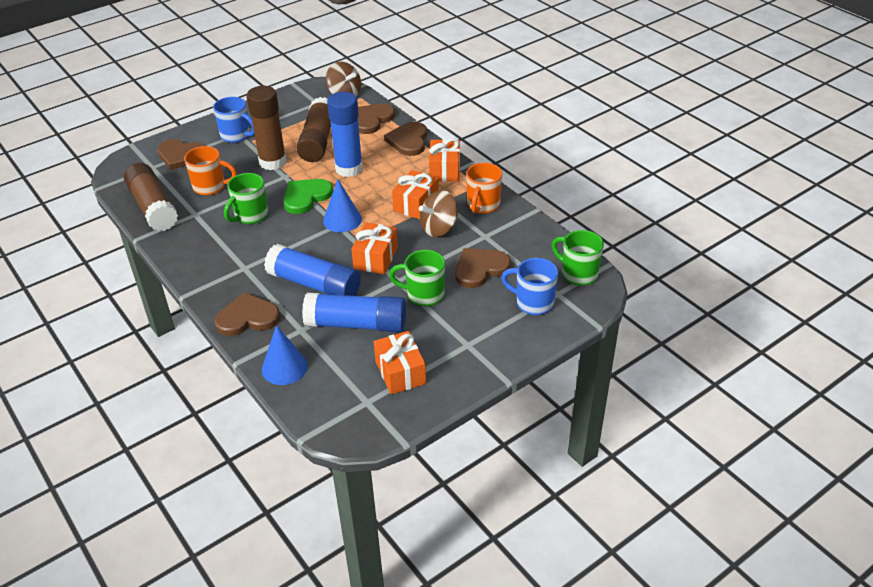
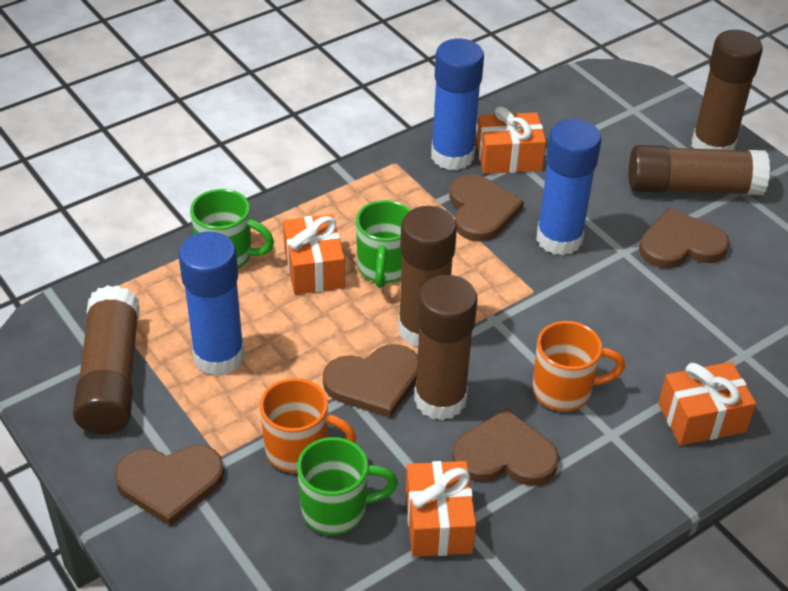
blue cone: [262,325,308,385] [323,179,362,232] = 2 -> none = 0
blue mug: [213,97,254,143] [501,258,558,315] = 2 -> none = 0
brown glue stick: [124,163,178,231] [247,86,287,170] [296,97,331,162] = 3 -> [73,285,140,434] [398,206,457,347] [414,275,478,420] [629,145,770,195] [692,30,763,150] = 5
brown spinning top: [326,62,361,96] [419,190,458,237] = 2 -> none = 0
green heart: [283,179,333,214] = 1 -> none = 0

